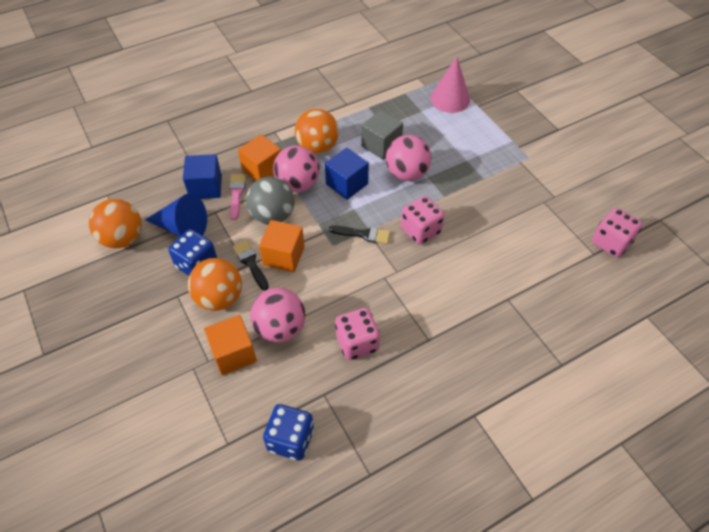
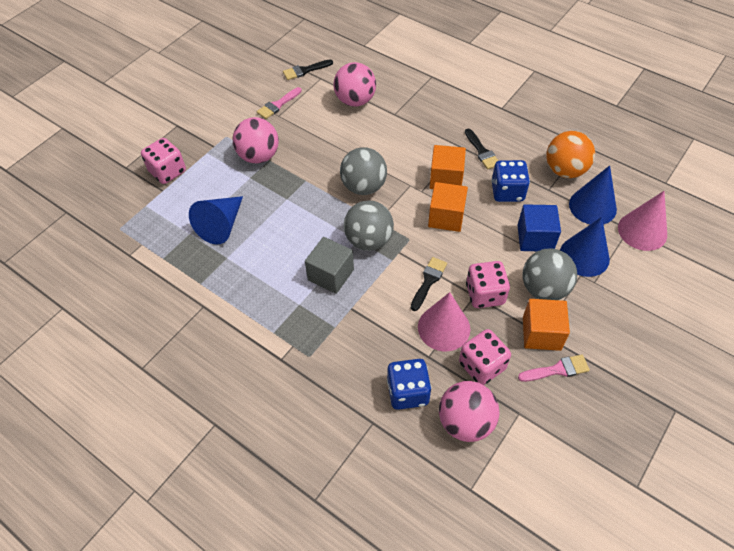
black brush: [233,240,269,290] [329,225,390,244] = 2 -> [283,59,333,80] [411,257,447,311] [465,129,498,170] = 3
blue cone: [145,193,207,237] = 1 -> [189,196,243,244] [560,217,610,277] [569,165,617,225] = 3
blue cube: [183,154,222,199] [325,147,369,200] = 2 -> [518,204,561,251] = 1
grey ball: [246,177,294,225] = 1 -> [340,147,387,195] [344,200,394,251] [522,248,577,300] = 3
orange ball: [89,199,142,248] [188,258,242,311] [295,109,339,154] = 3 -> [546,131,595,178] = 1
pink brush: [229,174,246,220] = 1 -> [257,87,302,119] [518,354,590,382] = 2
pink cone: [430,57,470,113] = 1 -> [418,292,470,351] [618,191,667,251] = 2

